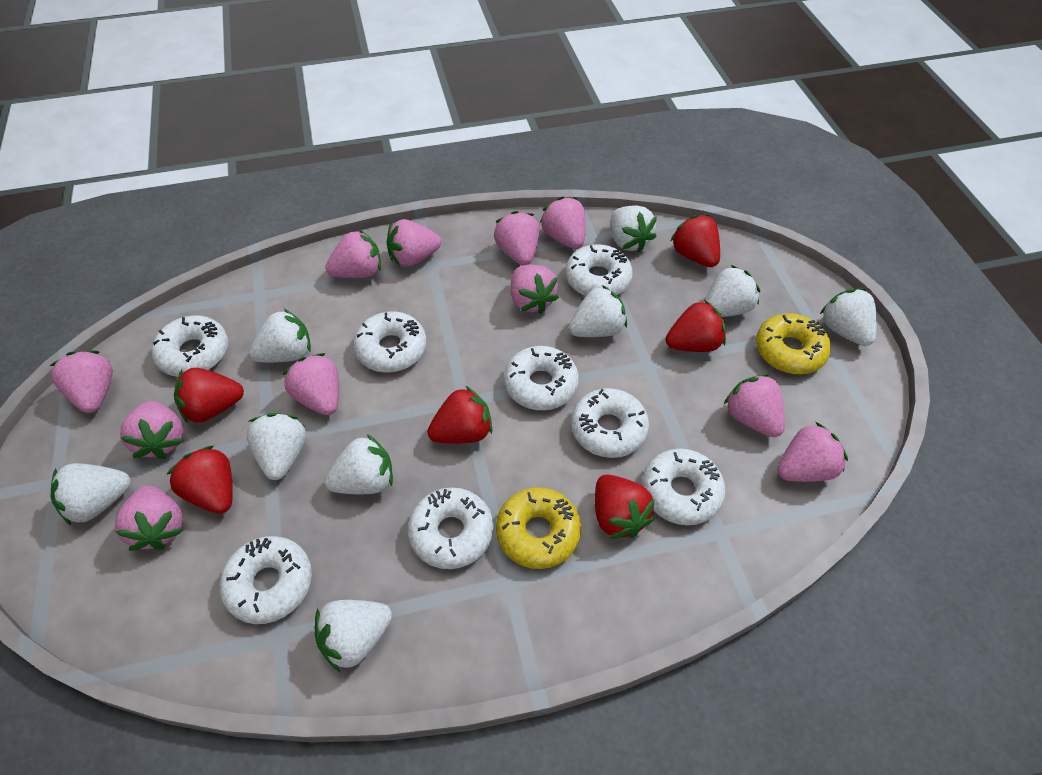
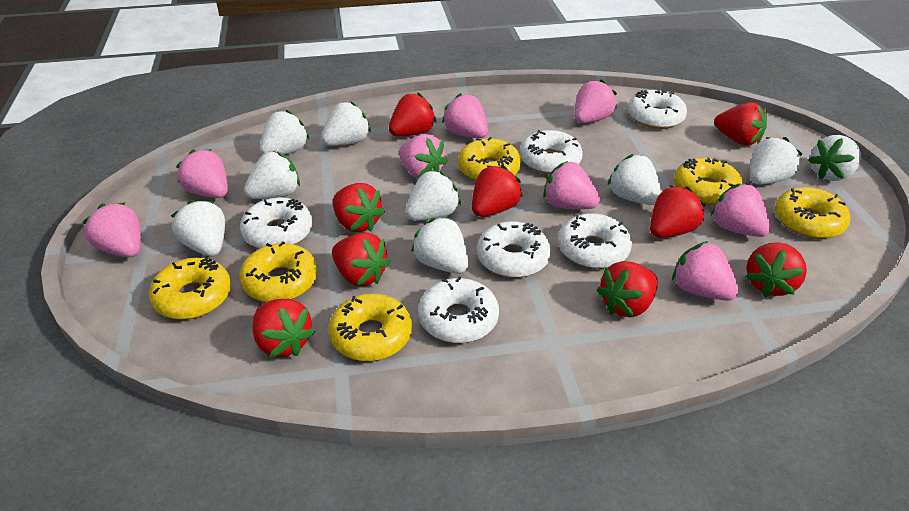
pink strawberry: [49,351,113,413] [115,485,183,551] [120,401,183,459] [282,353,339,415] [325,229,381,278] [387,219,441,267] [494,211,539,266] [511,265,559,314] [540,197,586,249] [724,374,785,437] [777,422,848,482] = 11 -> [82,202,141,257] [176,149,228,198] [399,134,448,179] [442,93,488,138] [543,161,600,209] [574,79,617,123] [672,241,739,301] [711,183,771,237] = 8
red strawberry: [167,446,233,514] [174,368,244,423] [427,386,492,443] [595,475,655,539] [666,300,726,352] [670,215,720,267] = 6 -> [253,299,315,358] [332,233,390,286] [333,183,385,232] [389,93,437,136] [472,165,523,217] [597,261,658,318] [650,185,705,238] [714,102,767,146] [745,242,807,297] = 9
white donut: [151,315,228,377] [220,536,312,624] [353,312,426,372] [408,487,494,569] [504,346,579,410] [565,244,633,296] [571,388,649,458] [642,449,725,525] = 8 -> [240,197,312,249] [418,277,499,343] [477,221,551,278] [519,130,583,174] [558,213,632,269] [628,90,687,129] = 6
yellow donut: [496,487,581,569] [756,313,831,374] = 2 -> [149,258,231,320] [239,242,318,302] [329,294,412,361] [458,137,522,181] [674,158,743,205] [775,187,850,239] = 6

